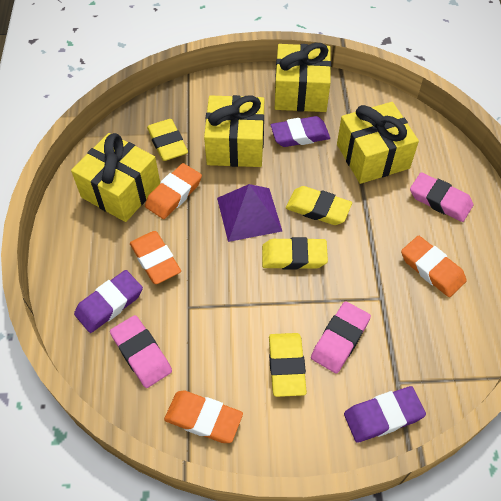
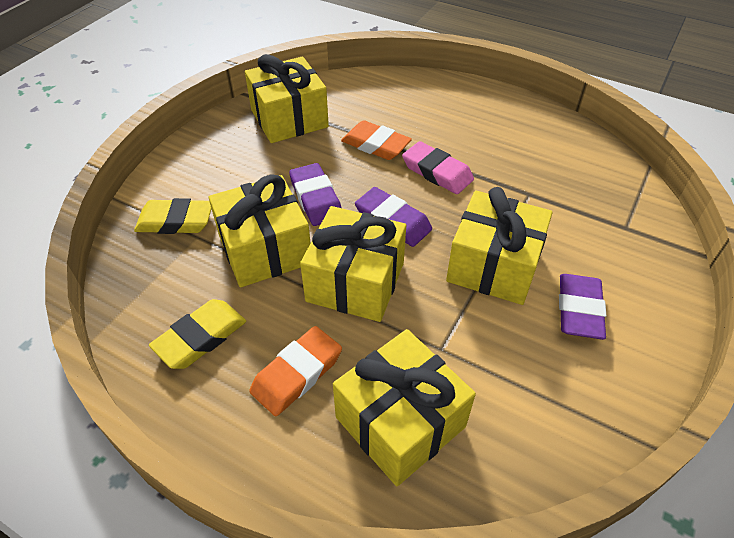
orange eraser: [130,231,181,284] [145,163,202,219] [164,391,243,443] [401,236,467,297] = 4 -> [249,326,342,416] [341,120,412,160] = 2
pink eraser: [110,315,172,388] [311,301,371,373] [410,172,473,222] = 3 -> [402,141,474,194] = 1
purple pyramid: [217,184,282,242] = 1 -> none = 0
yellow eraser: [147,119,188,161] [262,237,328,270] [269,333,307,397] [286,186,352,225] = 4 -> [134,198,211,234] [149,299,246,369] = 2
yellow gift: [71,133,160,222] [204,95,264,167] [275,43,331,112] [337,102,419,184] = 4 -> [209,174,311,288] [245,54,329,143] [300,206,406,322] [333,329,476,486] [446,187,553,305] = 5

